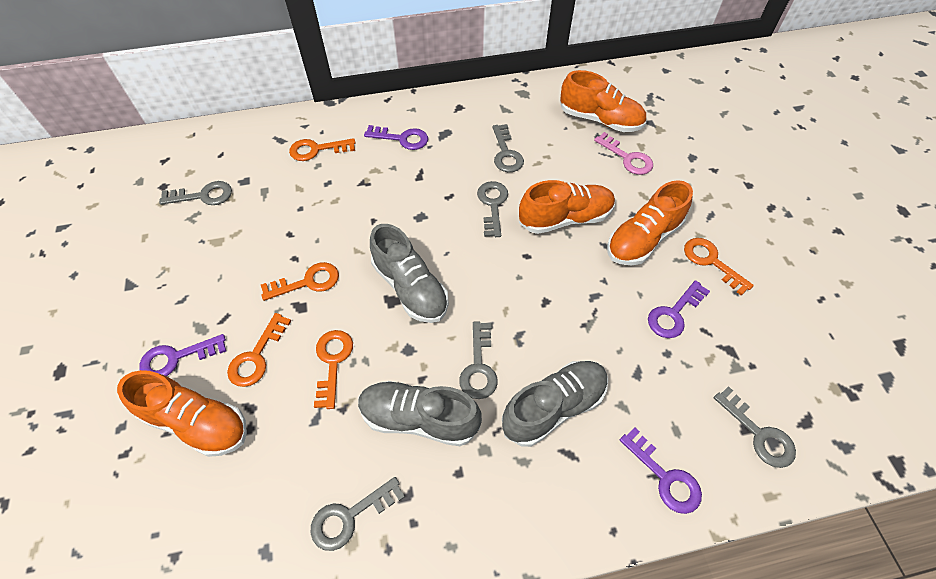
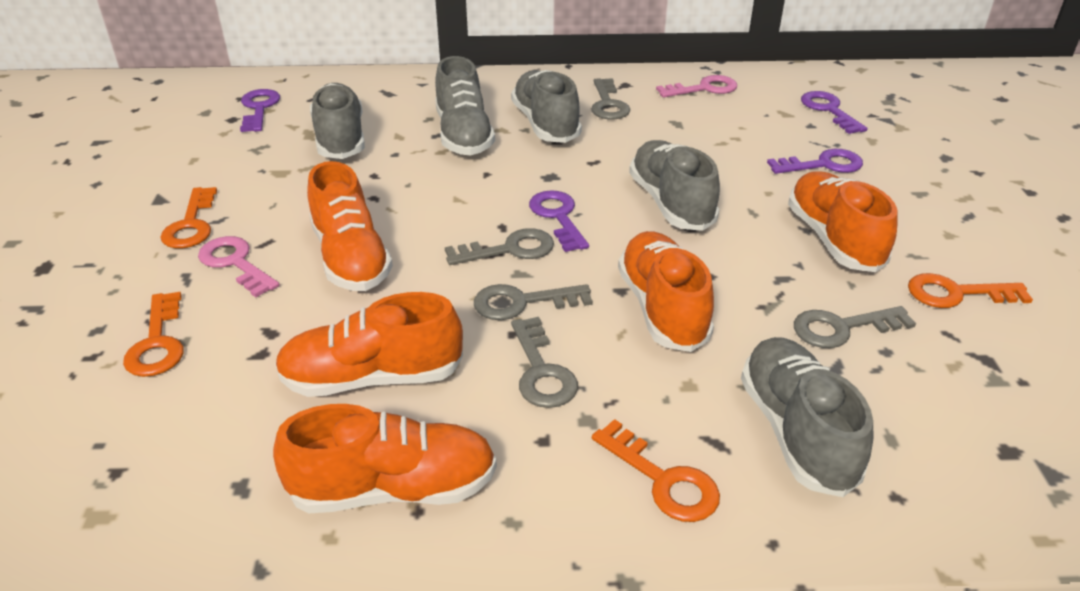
grey key: [159,181,232,205] [311,477,405,551] [459,322,498,399] [477,181,508,237] [492,124,524,172] [714,386,796,468] = 6 -> [445,228,554,265] [474,284,592,320] [511,317,578,408] [592,78,630,120] [794,306,916,348] = 5
grey shoe: [358,381,482,446] [370,224,449,323] [502,361,608,447] = 3 -> [310,83,365,159] [435,56,495,156] [511,70,582,143] [629,140,720,231] [741,337,873,497] = 5
orange key: [227,313,291,387] [261,262,339,301] [289,138,355,161] [314,330,353,409] [684,238,754,295] = 5 -> [123,292,184,377] [160,187,217,248] [592,419,720,522] [908,273,1033,308] = 4
orange shoe: [117,370,247,457] [519,180,615,234] [560,70,647,132] [607,180,693,265] = 4 -> [273,404,497,513] [275,292,463,397] [307,161,393,291] [618,231,714,352] [788,171,898,272] = 5
pink key: [594,132,653,175] = 1 -> [198,236,280,297] [656,75,737,98] = 2

